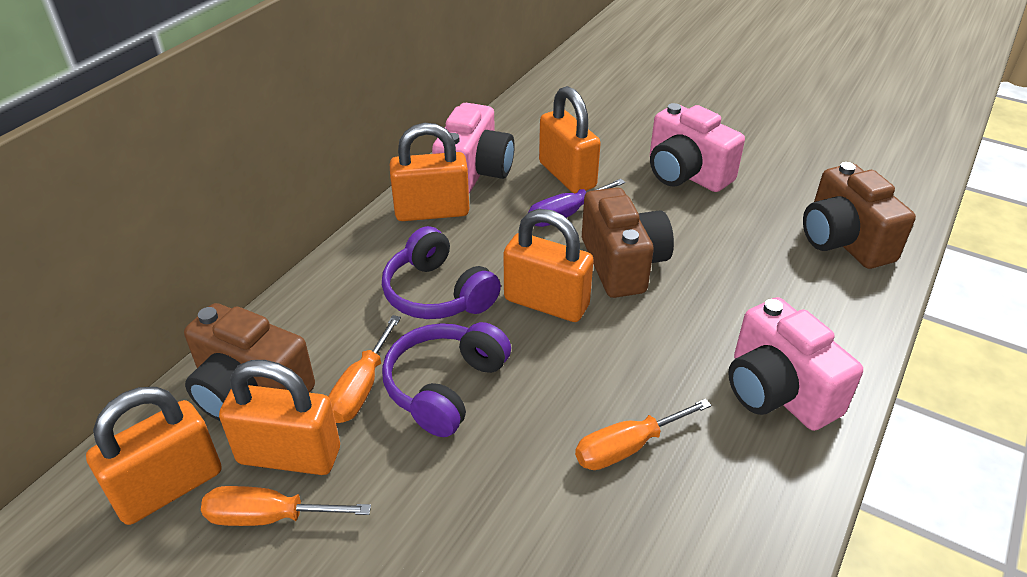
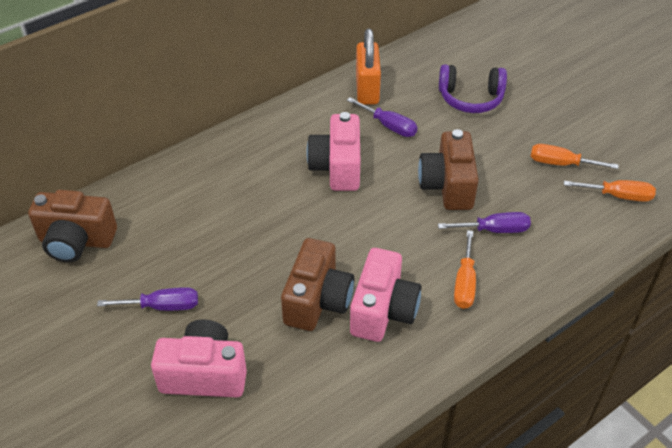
orange padlock: [86,387,222,525] [219,360,340,475] [390,123,469,221] [503,209,594,322] [539,86,601,193] = 5 -> [356,29,381,105] = 1
purple headphones: [382,226,501,319] [382,322,511,437] = 2 -> [439,65,507,113] = 1
purple screwdriver: [528,179,625,227] = 1 -> [97,287,198,311] [347,97,418,137] [438,212,531,233] = 3

